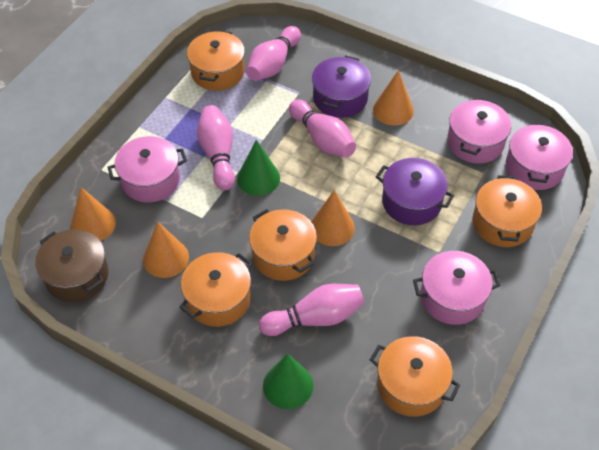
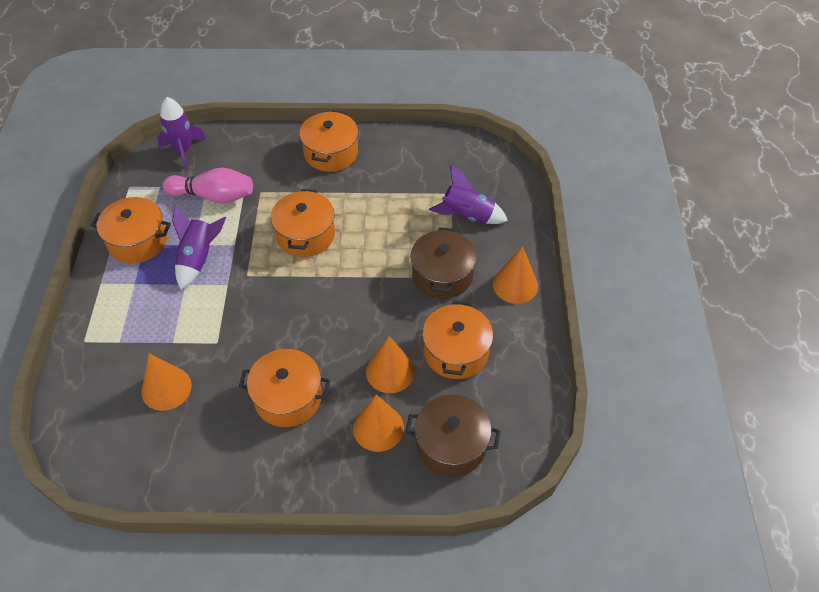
brown pot: [35,229,109,302] = 1 -> [405,394,500,477] [411,227,477,299] = 2
green cone: [237,140,280,196] [263,354,314,409] = 2 -> none = 0
pink bowling pin: [197,105,235,191] [246,26,301,81] [259,284,364,336] [289,99,356,157] = 4 -> [162,168,253,204] = 1
pink pot: [108,136,187,202] [413,251,500,325] [447,98,511,164] [506,122,573,190] = 4 -> none = 0
purple pot: [312,55,371,118] [376,158,454,225] = 2 -> none = 0
purple rocket: none = 0 -> [157,97,205,170] [172,206,226,290] [429,165,508,224] = 3

